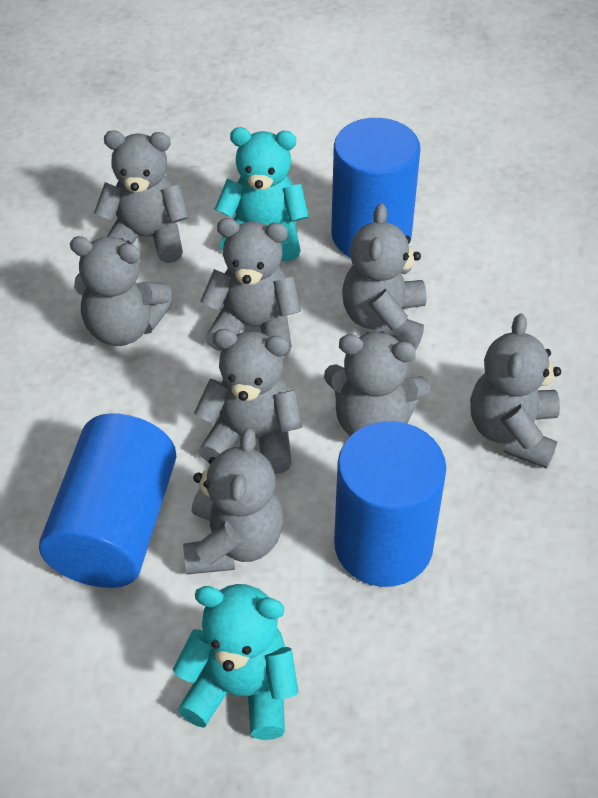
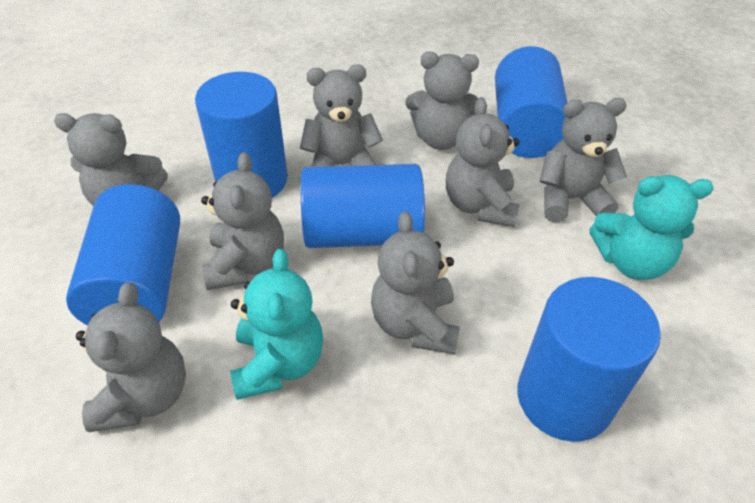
blue cylinder: [39,413,177,588] [331,118,421,257] [334,421,446,587] = 3 -> [66,184,180,325] [195,72,288,198] [301,164,425,248] [495,46,568,158] [517,277,661,442] = 5

